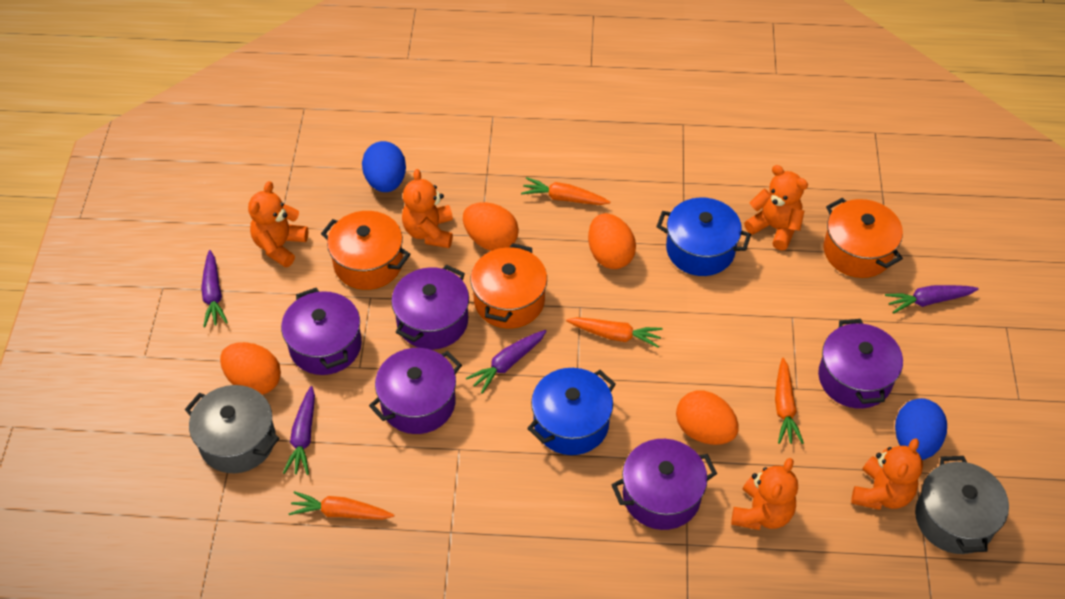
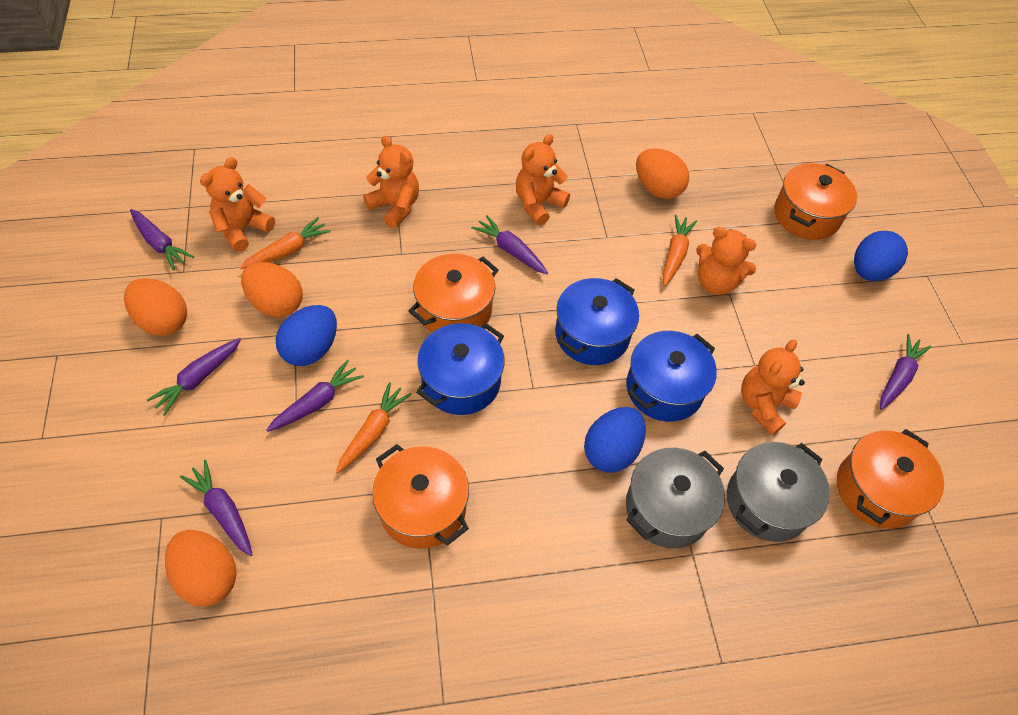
blue egg: [362,141,406,192] [895,398,947,460] = 2 -> [276,305,337,366] [584,407,646,473] [854,231,908,281] = 3
blue pot: [527,368,616,455] [656,197,751,276] = 2 -> [416,323,505,415] [555,278,639,365] [626,331,717,422] = 3
orange carrot: [288,491,394,520] [521,177,610,205] [566,317,663,348] [775,358,804,444] = 4 -> [240,217,331,269] [336,382,412,473] [663,215,697,286] = 3
orange pot: [321,211,411,290] [471,243,547,329] [824,198,903,278] = 3 -> [372,444,469,549] [408,254,499,333] [774,163,857,240] [837,429,944,529] = 4
purple carrot: [201,250,228,327] [283,386,315,475] [466,330,547,394] [885,285,979,314] = 4 -> [130,209,194,271] [147,338,241,416] [180,460,253,556] [266,360,364,432] [471,215,548,274] [880,334,931,410] = 6
purple pot: [281,288,362,375] [369,348,462,434] [391,265,469,350] [611,439,717,530] [818,319,903,409] = 5 -> none = 0

